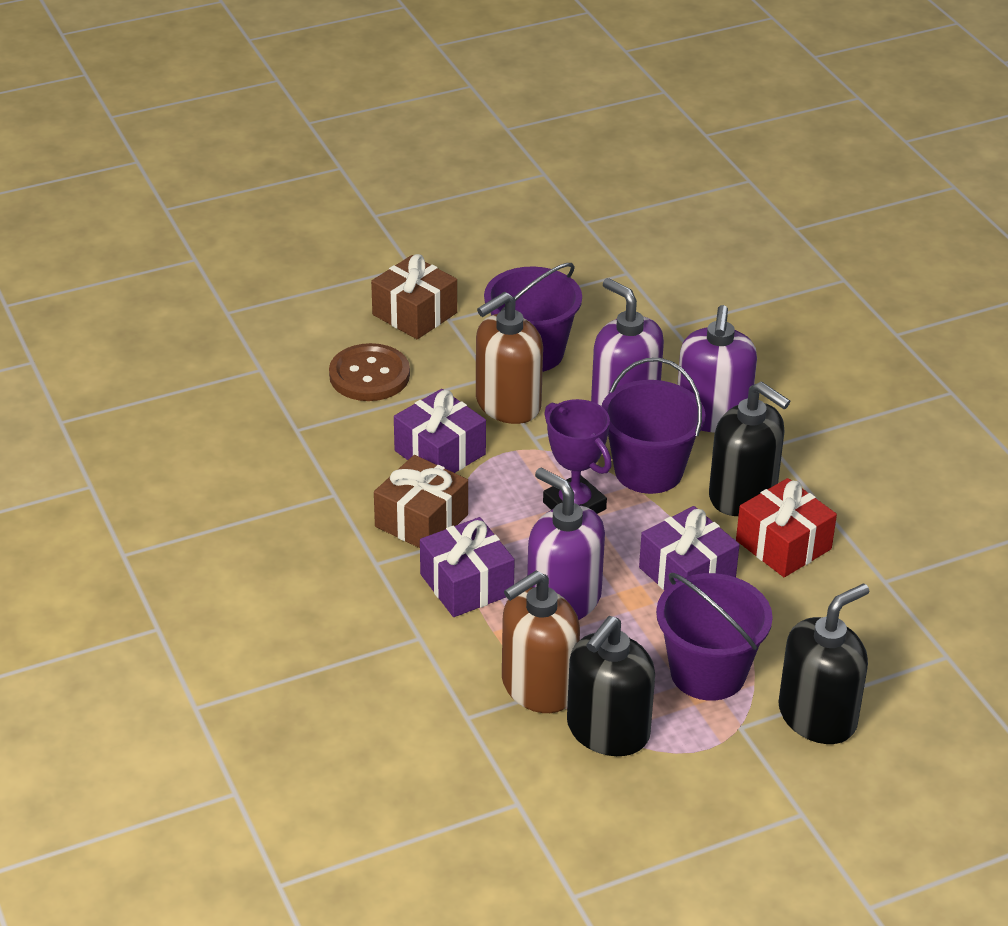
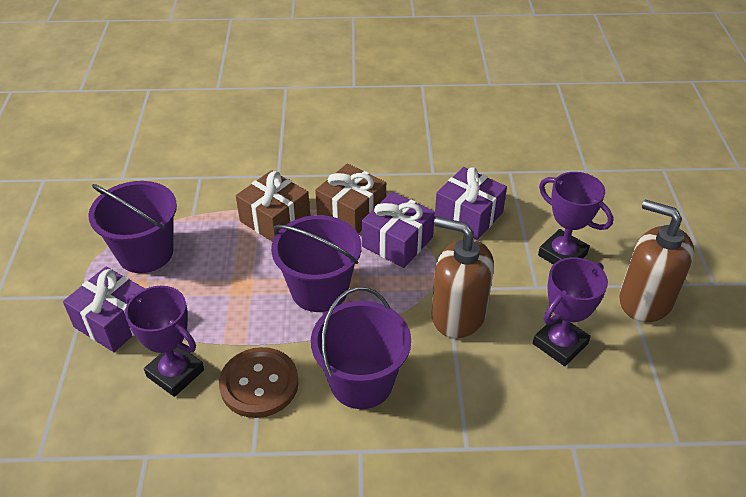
black soap dispenser: [567,616,655,756] [709,381,790,516] [778,583,869,744] = 3 -> none = 0
purple soap dispenser: [527,468,605,620] [591,278,664,406] [677,305,757,432] = 3 -> none = 0
purple trophy: [543,399,612,514] = 1 -> [125,286,204,397] [533,257,608,366] [538,172,613,265] = 3
red gift: [736,478,837,577] = 1 -> none = 0

